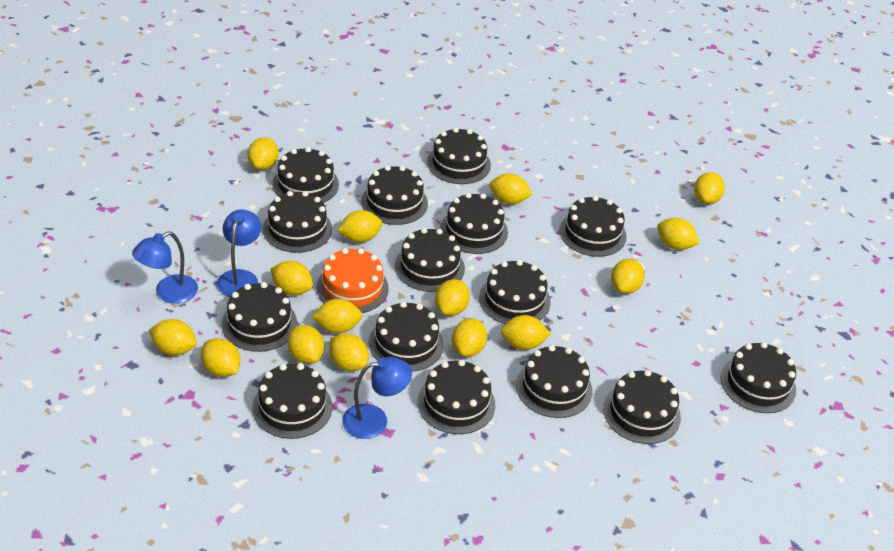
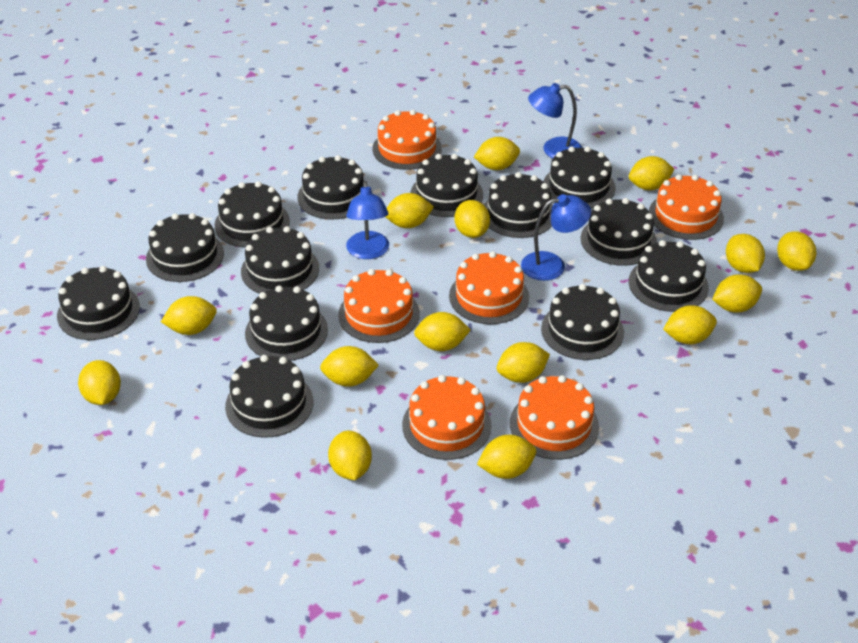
black cake: [222,282,297,352] [252,363,332,439] [263,191,332,253] [272,147,339,203] [361,165,428,225] [369,301,444,372] [395,228,465,292] [417,360,495,434] [427,127,491,184] [440,193,508,254] [479,260,551,324] [516,345,592,418] [559,196,627,257] [603,370,681,444] [721,342,796,413] = 15 -> [57,266,140,340] [146,213,224,282] [214,181,290,248] [225,355,313,438] [241,226,319,294] [245,286,328,361] [297,155,368,220] [411,154,483,217] [484,172,552,238] [541,284,624,360] [544,146,616,208] [581,198,657,266] [629,240,709,312] = 13
orange cake: [316,248,389,313] = 1 -> [338,269,420,343] [372,110,442,170] [402,375,492,460] [449,251,529,324] [510,375,599,460] [649,174,724,240] = 6

